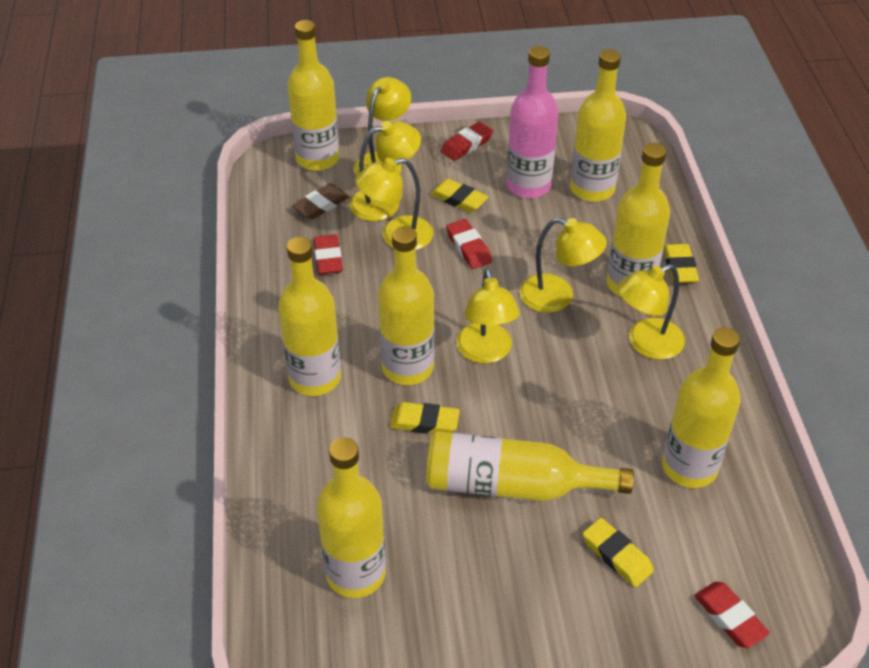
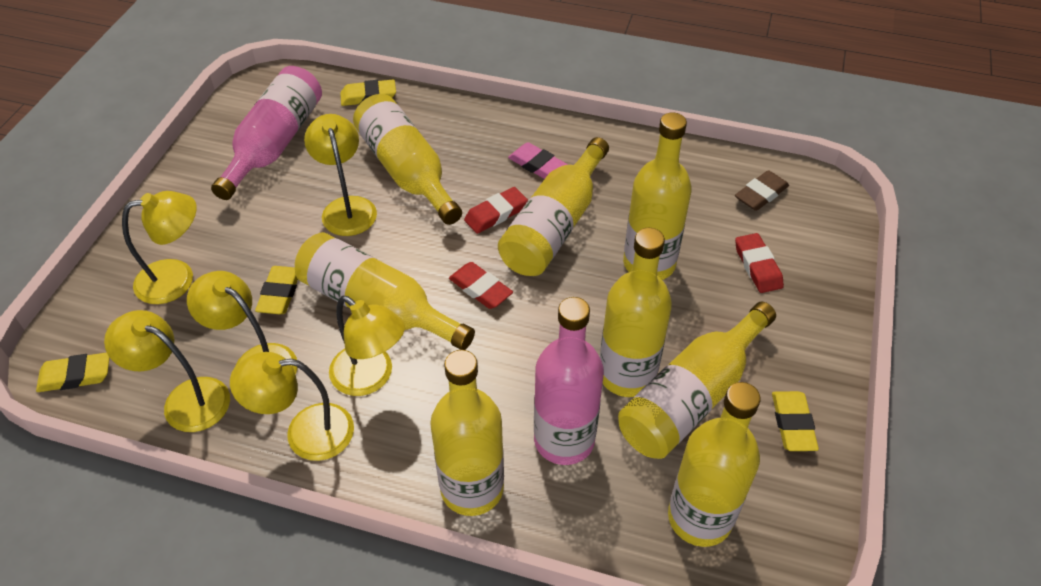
pink bottle: [506,46,559,198] = 1 -> [211,66,322,200] [534,297,604,465] = 2
pink eraser: none = 0 -> [508,142,568,179] = 1
red eraser: [314,235,343,274] [441,121,493,161] [446,219,492,269] [694,582,770,648] = 4 -> [449,262,513,309] [464,187,528,234] [735,233,784,293] = 3

